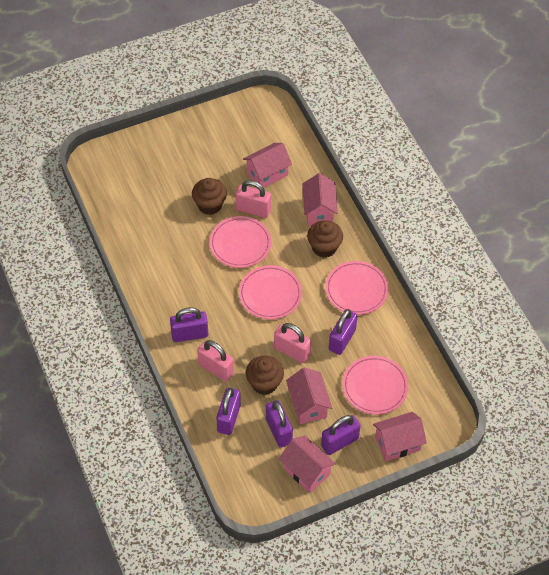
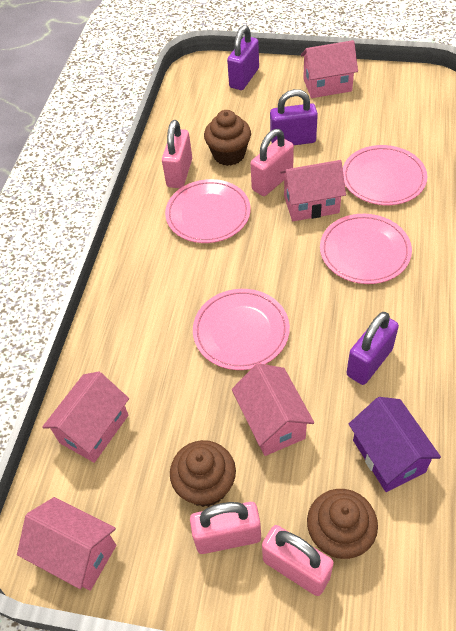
pink padlock: [197,340,234,382] [236,180,271,218] [274,323,311,363] = 3 -> [162,120,192,188] [190,502,261,554] [251,129,294,196] [262,525,334,596] = 4
purple house: none = 0 -> [349,397,441,492] = 1
purple padlock: [170,307,208,342] [216,388,241,435] [266,400,293,448] [321,415,361,455] [329,309,358,355] = 5 -> [227,25,259,90] [270,89,318,145] [346,312,399,385] = 3

